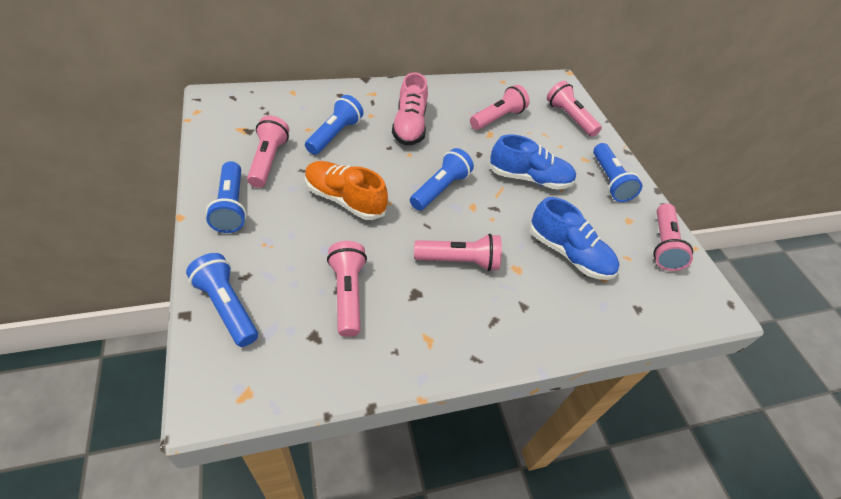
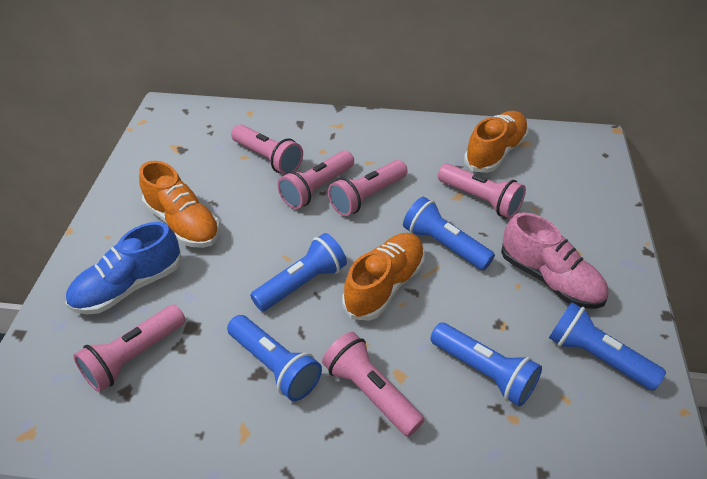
blue shoe: [488,134,576,190] [530,197,619,280] = 2 -> [66,222,181,314] = 1
orange shoe: [305,161,388,220] = 1 -> [139,161,220,248] [343,233,425,321] [464,111,528,173] = 3

